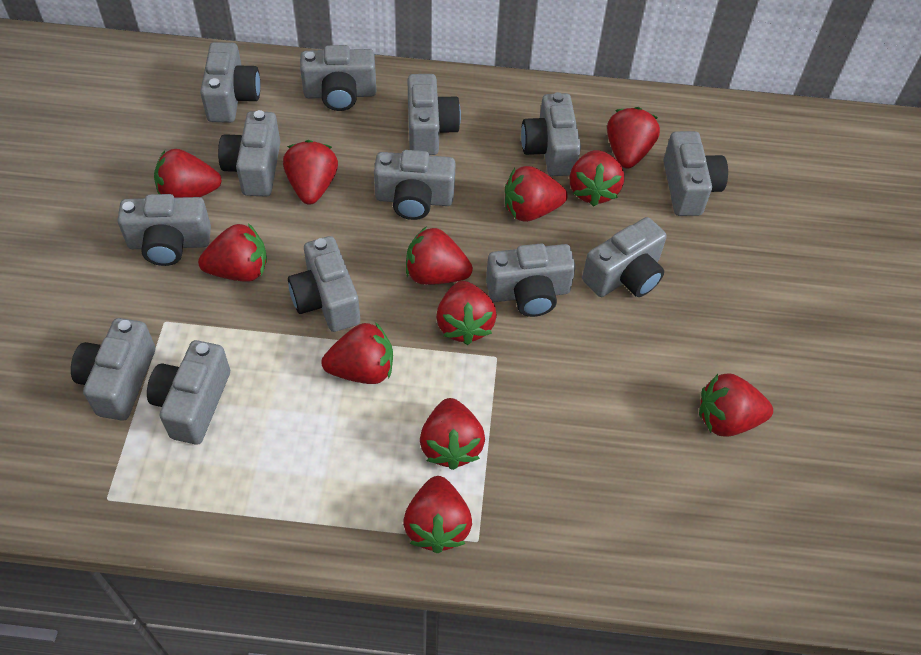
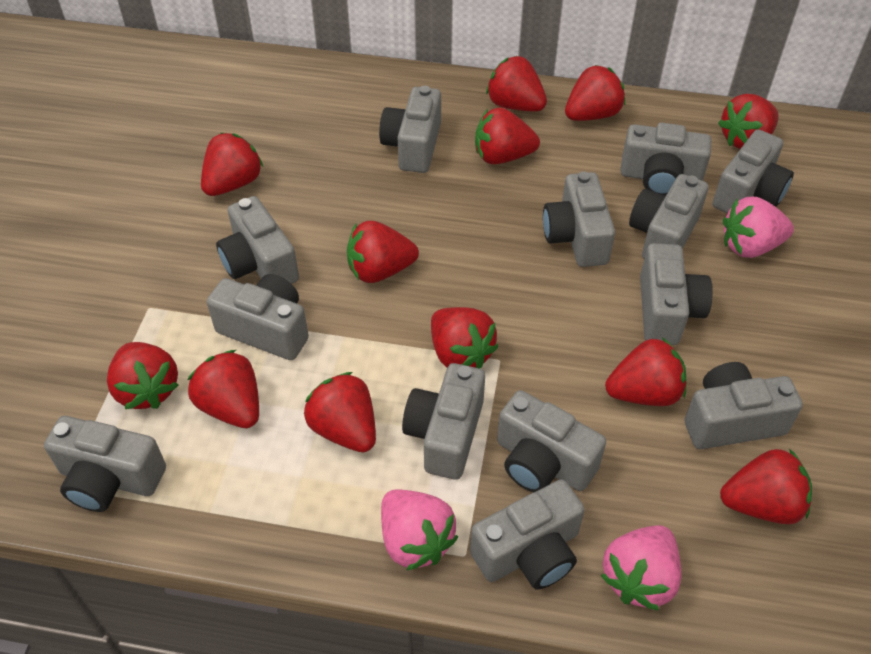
pink strawberry: none = 0 -> [381,489,458,571] [600,525,681,611] [723,197,794,258] = 3

